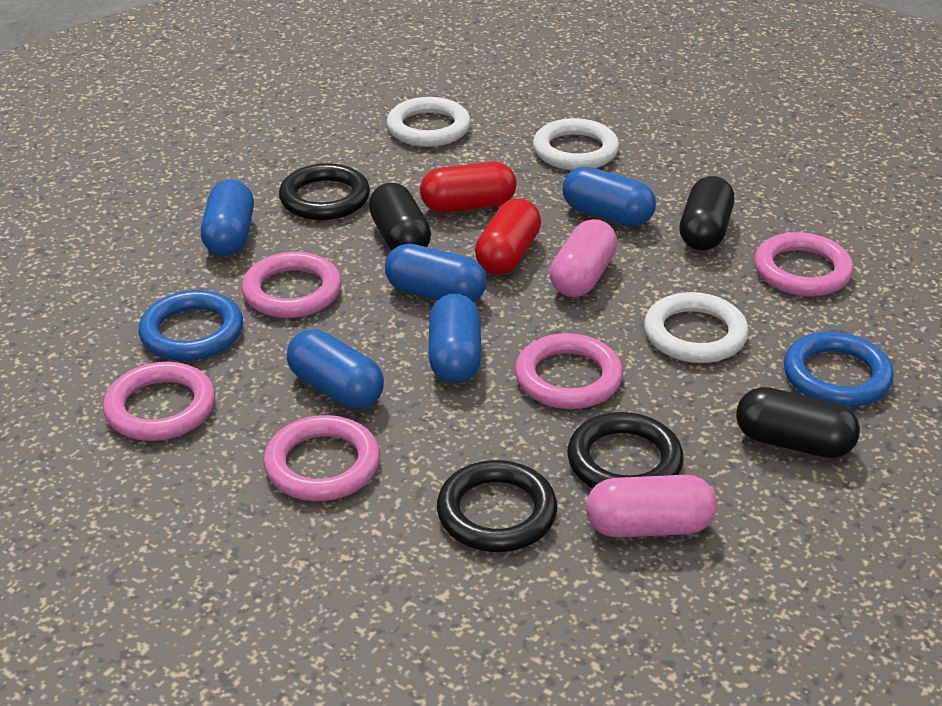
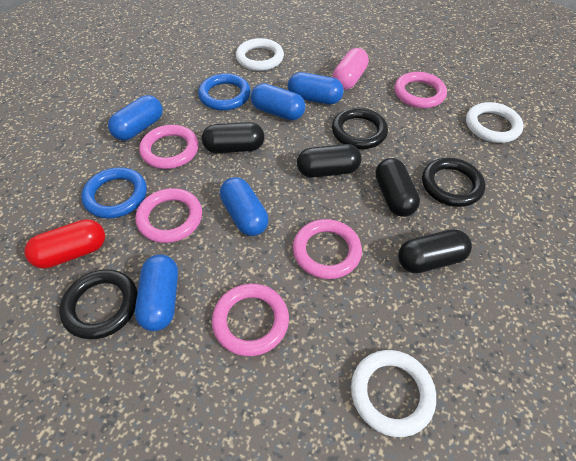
black capsule: [369,183,431,251] [680,176,734,251] [736,387,860,458] = 3 -> [202,122,264,153] [297,144,362,178] [375,158,420,217] [398,229,472,273] = 4
pink capsule: [550,219,617,297] [586,475,717,538] = 2 -> [333,48,369,90] = 1
red capsule: [420,162,517,213] [475,198,541,275] = 2 -> [24,219,105,269] = 1

